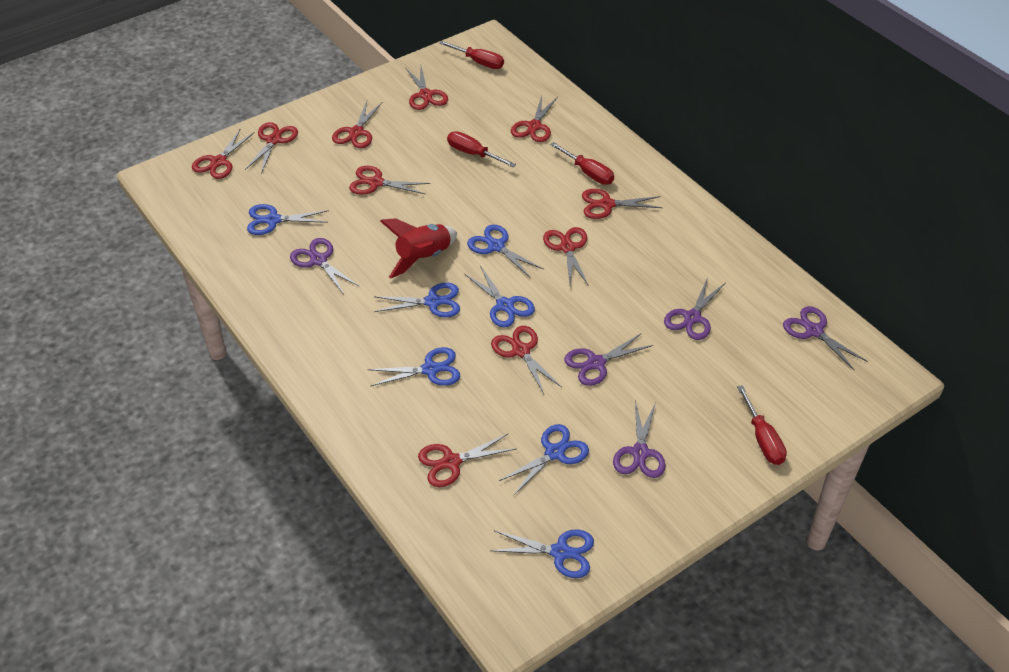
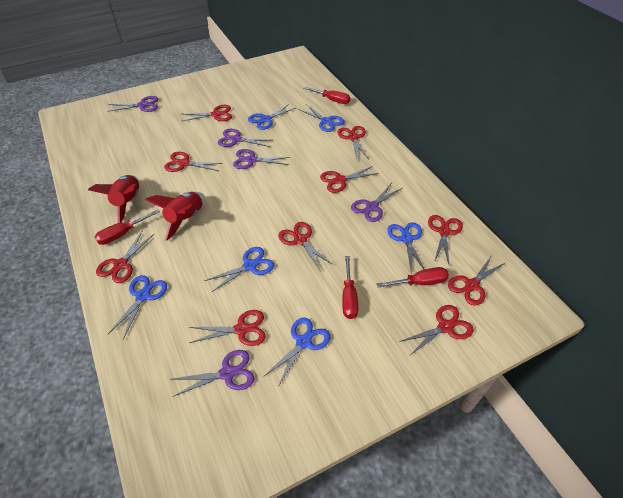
blue scissors: [247,204,329,235] [368,347,460,386] [374,283,460,318] [465,266,535,328] [467,225,543,277] [490,529,594,578] [499,424,589,495] = 7 -> [108,275,167,339] [204,247,274,292] [248,104,296,130] [263,317,330,387] [298,104,345,132] [387,222,425,273] = 6
red rocket: [380,218,457,279] = 1 -> [88,175,139,223] [145,192,205,241] = 2

